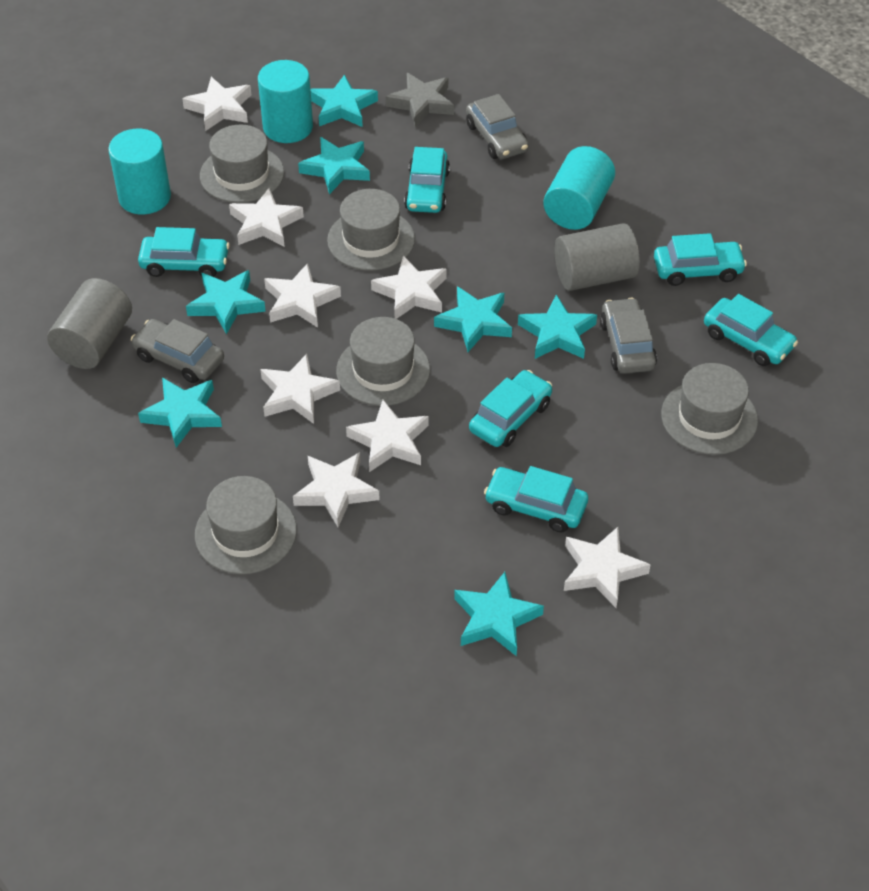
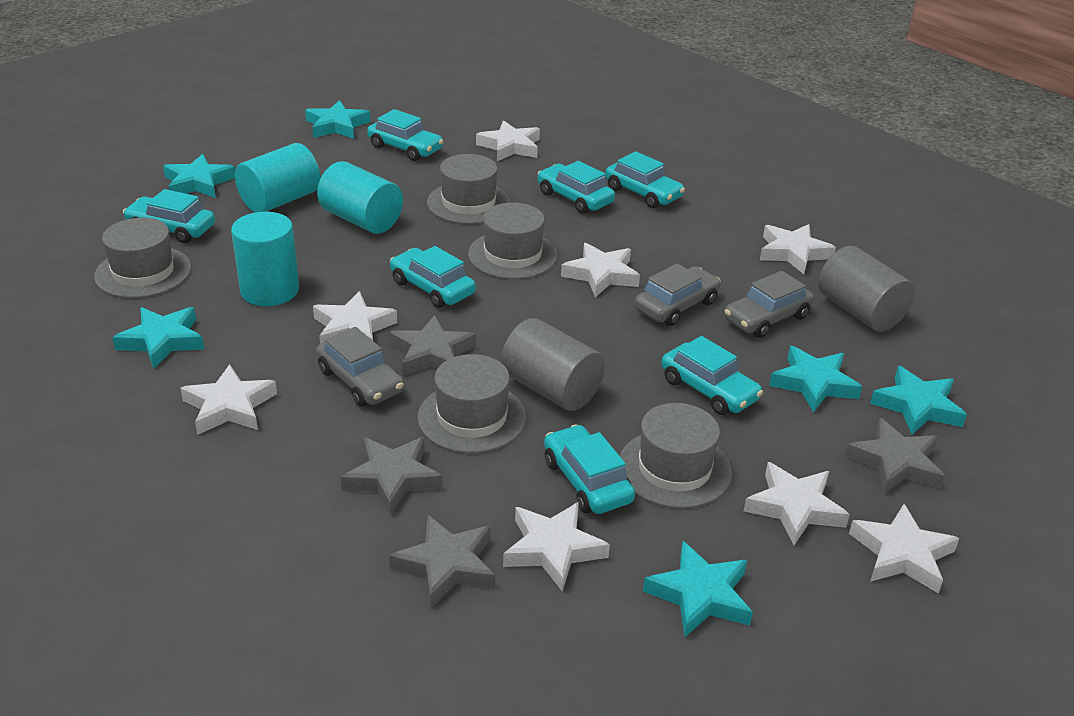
grey star: [386,73,454,126] = 1 -> [340,437,443,515] [389,315,476,376] [389,515,495,608] [845,418,945,494] = 4
turquoise car: [138,227,230,277] [404,147,450,213] [469,370,552,447] [484,466,588,532] [654,233,747,286] [704,294,798,366] = 6 -> [123,189,215,243] [367,109,444,161] [390,246,476,308] [537,161,615,214] [544,425,635,514] [605,151,685,208] [661,336,763,415] = 7
turquoise star: [138,377,222,448] [186,270,266,334] [298,137,370,194] [310,74,378,127] [434,286,512,352] [454,572,544,656] [518,295,597,359] = 7 -> [112,307,204,369] [163,154,235,198] [305,100,370,139] [643,541,753,637] [769,346,862,413] [870,366,967,435] = 6

